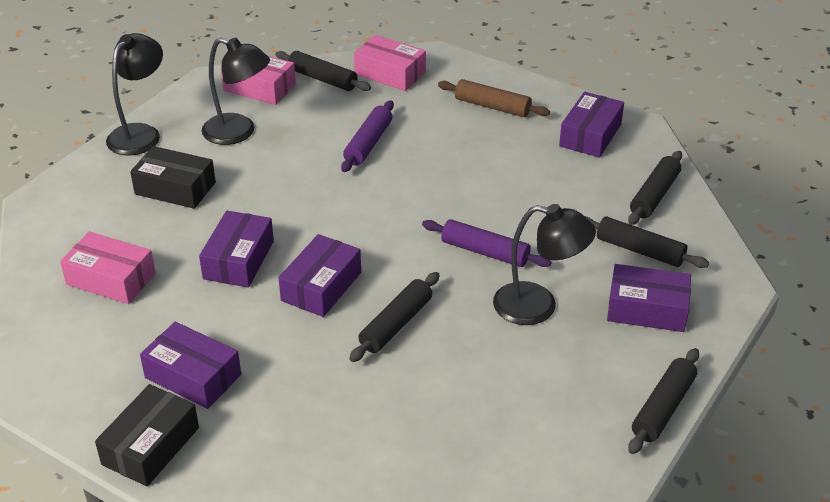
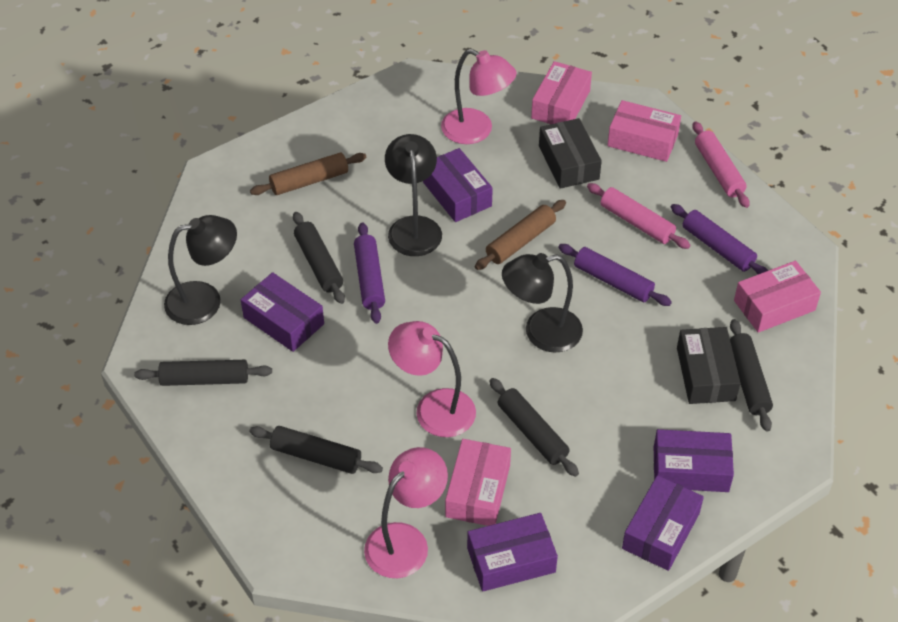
brown rolling pin: [438,79,550,117] = 1 -> [250,153,366,195] [475,200,566,270] = 2
pink box: [60,232,156,304] [221,56,296,105] [354,35,426,91] = 3 -> [445,439,511,526] [531,61,592,124] [607,100,681,162] [734,261,821,333] = 4
pink lamp: none = 0 -> [364,447,448,578] [388,321,476,437] [441,49,517,144] = 3
pink rolling pin: none = 0 -> [587,183,691,249] [693,121,749,208] = 2
purple rolling pin: [341,100,394,172] [422,219,552,267] = 2 -> [354,222,385,324] [558,244,672,306] [671,204,768,274] = 3

